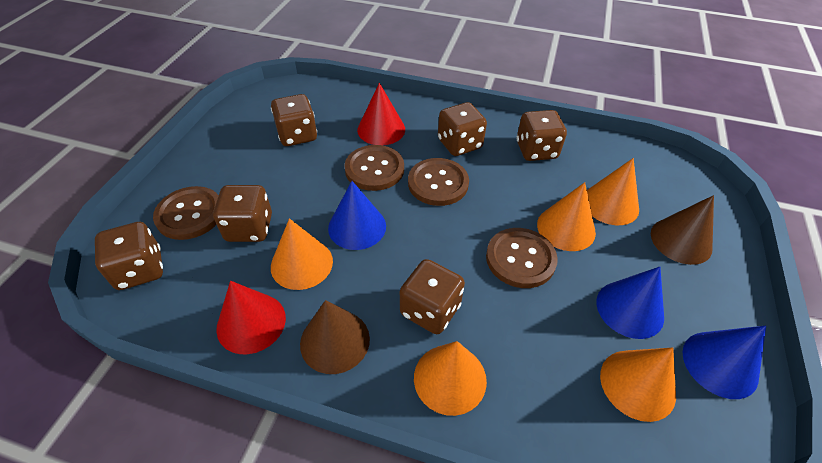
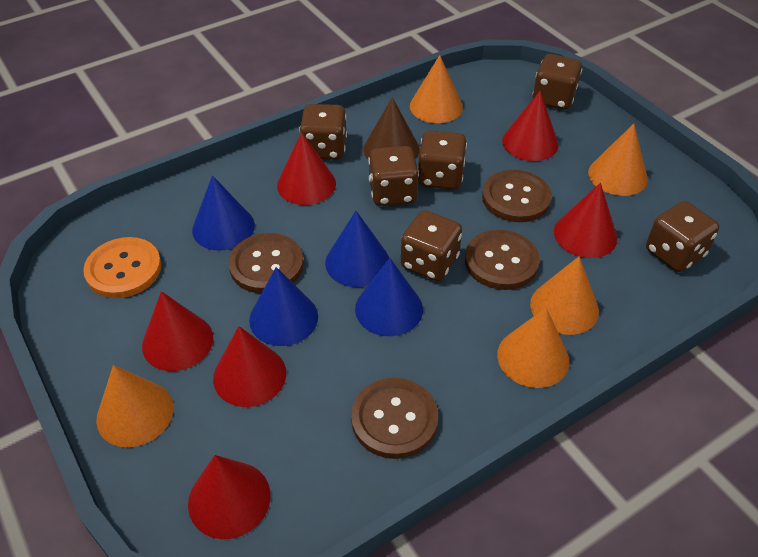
blue cone: [328,181,386,250] [596,267,664,339] [682,326,766,399] = 3 -> [192,175,255,251] [249,267,318,346] [325,211,389,287] [355,258,423,336] = 4
brown cone: [300,300,370,374] [651,195,714,265] = 2 -> [363,97,420,160] = 1
orange button: none = 0 -> [83,237,162,298] = 1
red cone: [216,281,286,354] [357,83,405,145] = 2 -> [142,291,213,371] [188,455,271,539] [213,326,286,407] [277,132,336,205] [502,91,559,161] [554,183,617,258] = 6

